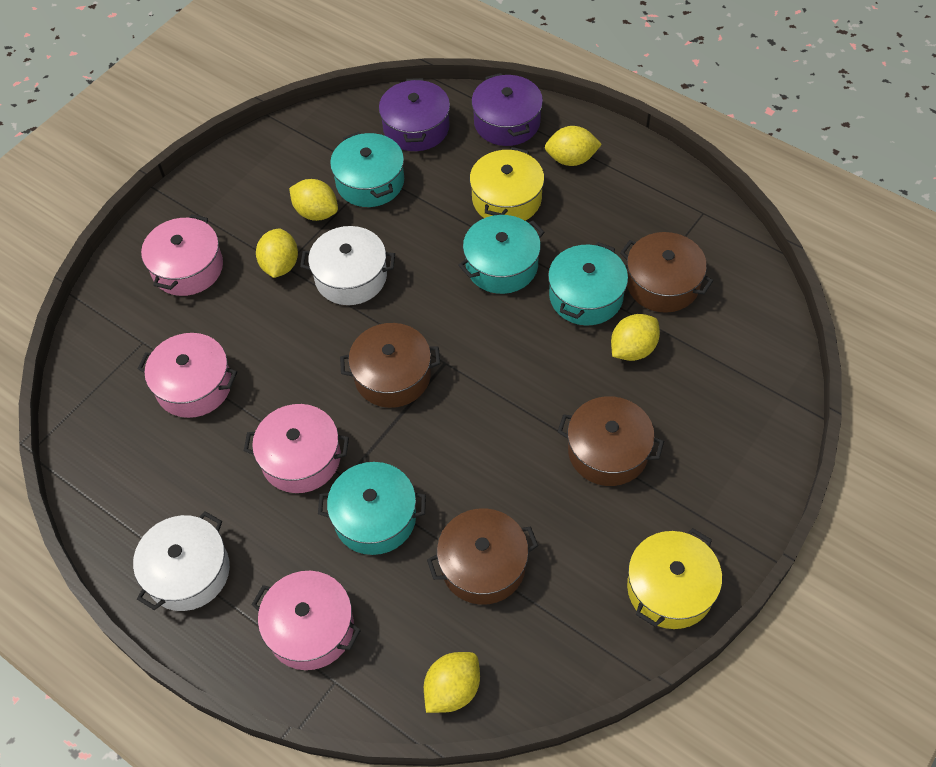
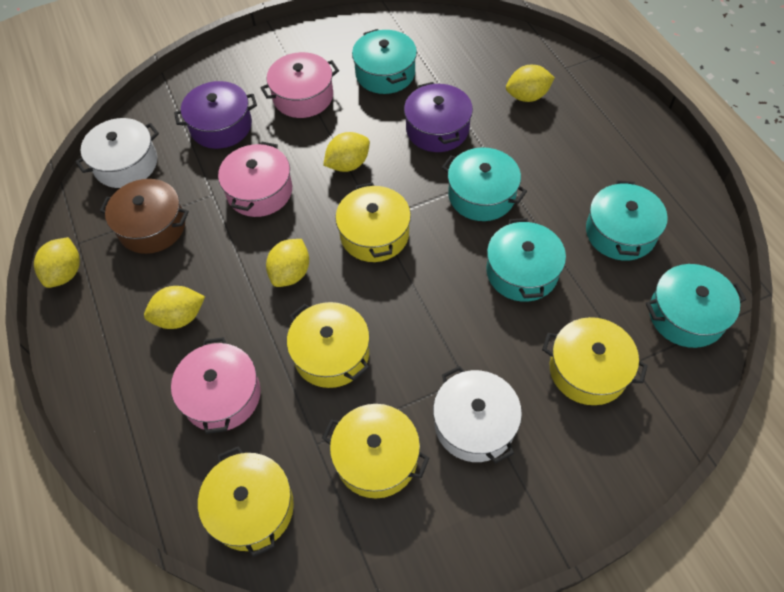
brown pot: [340,323,440,408] [427,508,538,605] [558,396,664,486] [620,232,713,313] = 4 -> [99,179,189,254] = 1
pink pot: [138,333,237,418] [141,214,223,296] [244,404,349,493] [251,571,361,670] = 4 -> [171,337,261,434] [218,142,292,217] [260,52,339,118] = 3
turquoise pot: [318,462,426,555] [330,132,404,207] [458,215,544,294] [548,242,628,325] = 4 -> [352,29,417,94] [442,147,527,221] [486,218,566,302] [586,180,668,261] [646,264,746,348] = 5
yellow pot: [470,147,544,221] [627,528,722,629] = 2 -> [198,446,294,557] [287,302,370,388] [322,404,429,498] [335,182,411,262] [542,317,648,405] = 5

